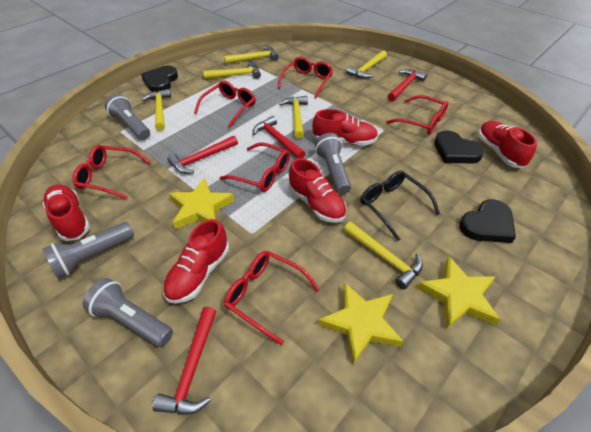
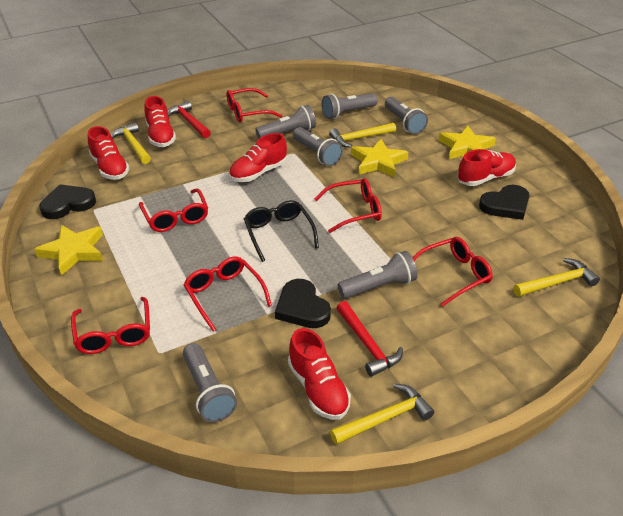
grey flashlight: [42,222,134,279] [83,278,173,347] [105,94,150,140] [315,133,351,194] = 4 -> [183,343,237,422] [255,105,316,139] [293,127,343,166] [321,93,378,119] [337,251,418,299] [385,97,428,134] = 6
red hammer: [152,307,216,415] [167,136,238,174] [253,116,306,159] [388,69,427,101] = 4 -> [168,101,211,138] [337,301,403,377] = 2
yellow hammer: [142,89,171,131] [203,62,261,79] [224,46,279,64] [279,96,308,139] [344,222,423,289] [346,50,387,79] = 6 -> [111,123,151,164] [329,123,396,148] [330,384,434,445] [513,258,600,297] = 4

